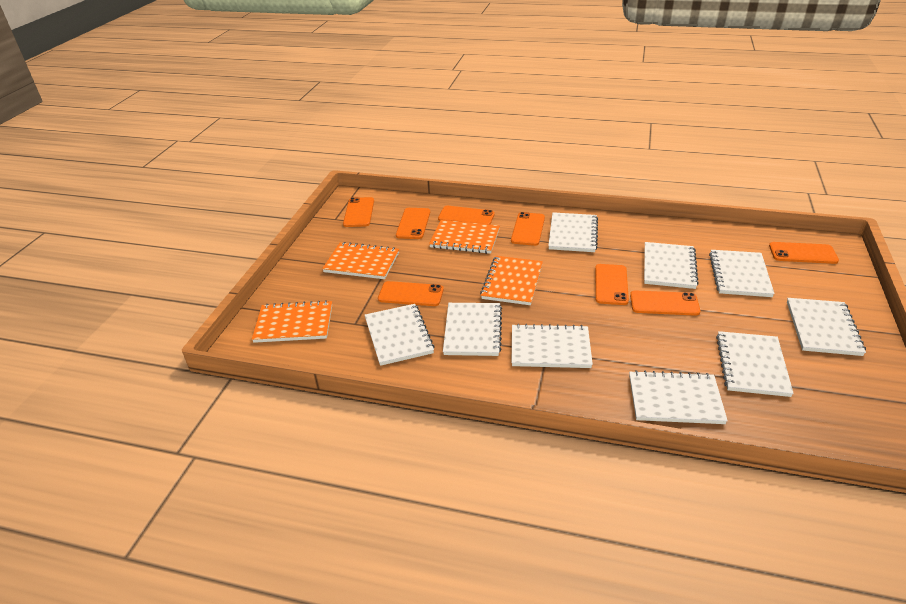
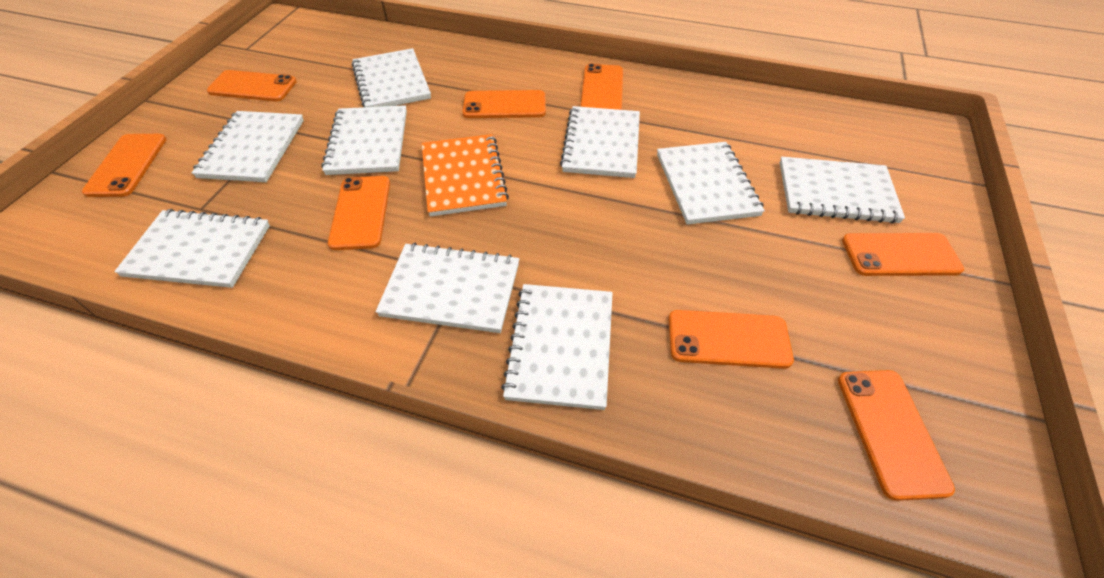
orange notebook: [252,300,332,343] [322,242,399,279] [429,220,500,254] [480,256,543,305] = 4 -> [422,134,509,217] = 1

